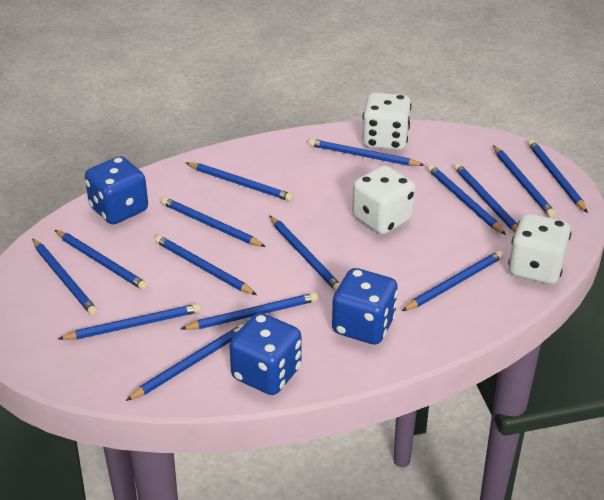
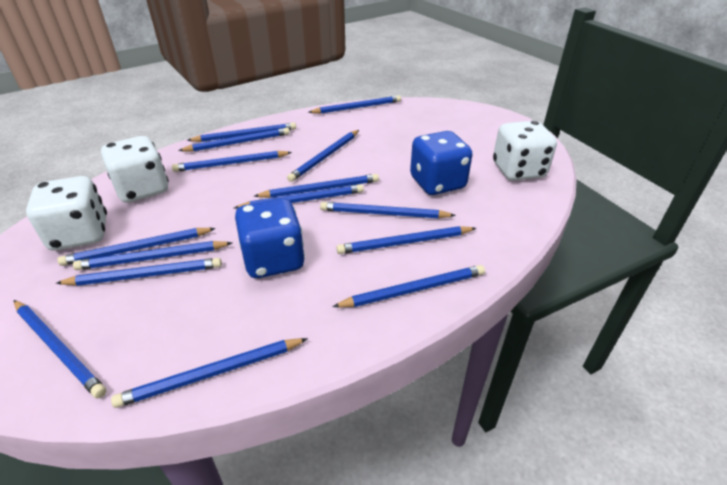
blue dice: [85,156,148,224] [229,313,301,395] [332,268,398,345] = 3 -> [235,198,305,278] [410,131,473,195] = 2

